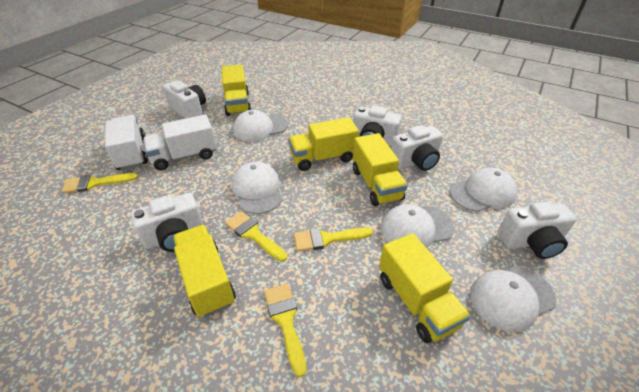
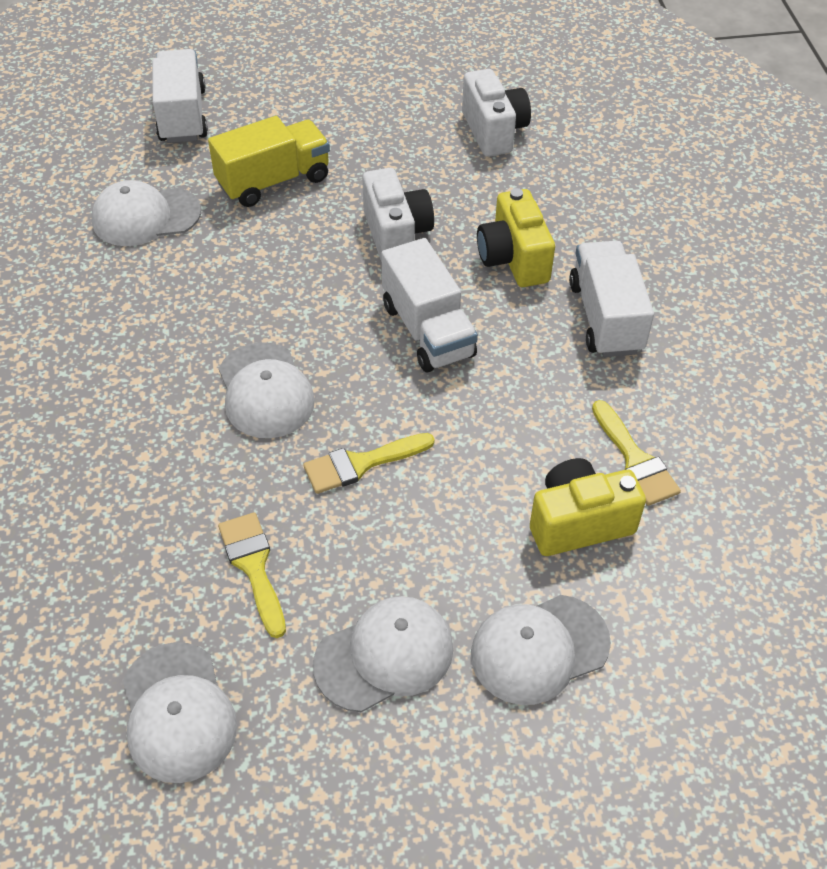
white camera: [131,193,203,252] [163,81,206,119] [353,105,402,146] [391,125,443,171] [497,201,577,259] = 5 -> [362,168,434,262] [462,69,531,157] = 2
white truck: [105,115,148,170] [143,114,216,170] = 2 -> [152,49,208,143] [381,238,478,373] [569,241,654,357] = 3
yellow brush: [62,173,138,194] [225,211,287,262] [264,283,306,377] [294,227,373,252] = 4 -> [218,512,286,638] [303,433,435,494] [592,400,681,506] = 3
yellow camera: none = 0 -> [477,188,555,287] [530,458,646,556] = 2
yellow truck: [173,225,236,317] [222,65,251,116] [288,117,359,171] [353,133,407,206] [379,233,471,343] = 5 -> [208,116,330,207] = 1

